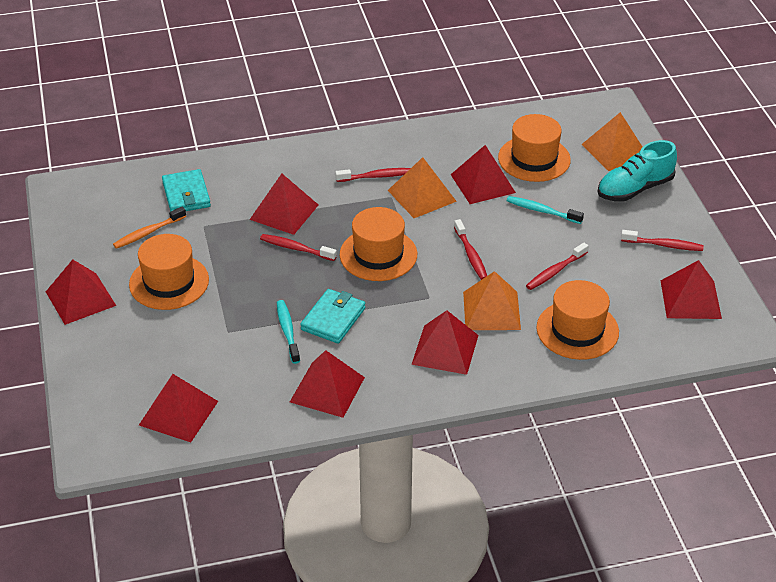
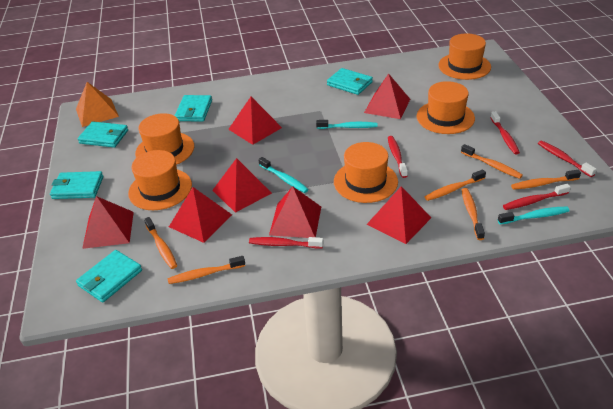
orange hat: [129,234,209,310] [340,207,417,281] [498,114,571,182] [536,280,619,360] = 4 -> [128,150,192,210] [135,113,194,165] [334,142,398,203] [417,81,475,134] [438,33,491,80] = 5
orange pyramid: [388,157,457,218] [463,271,521,330] [581,112,642,171] = 3 -> [76,82,119,127] = 1
orange toothbrush: [113,207,186,249] = 1 -> [144,217,177,269] [168,256,245,284] [425,169,486,201] [461,144,523,179] [462,188,485,240] [511,170,581,190] = 6
turquoise shoe: [597,140,677,202] = 1 -> none = 0
turquoise toothbrush: [277,300,300,364] [507,196,584,224] = 2 -> [258,157,309,193] [316,120,378,129] [498,206,570,225] = 3
turquoise wallet: [162,169,211,212] [300,289,365,344] = 2 -> [50,171,103,199] [76,250,142,302] [78,121,128,148] [175,95,212,122] [327,68,373,95] = 5

